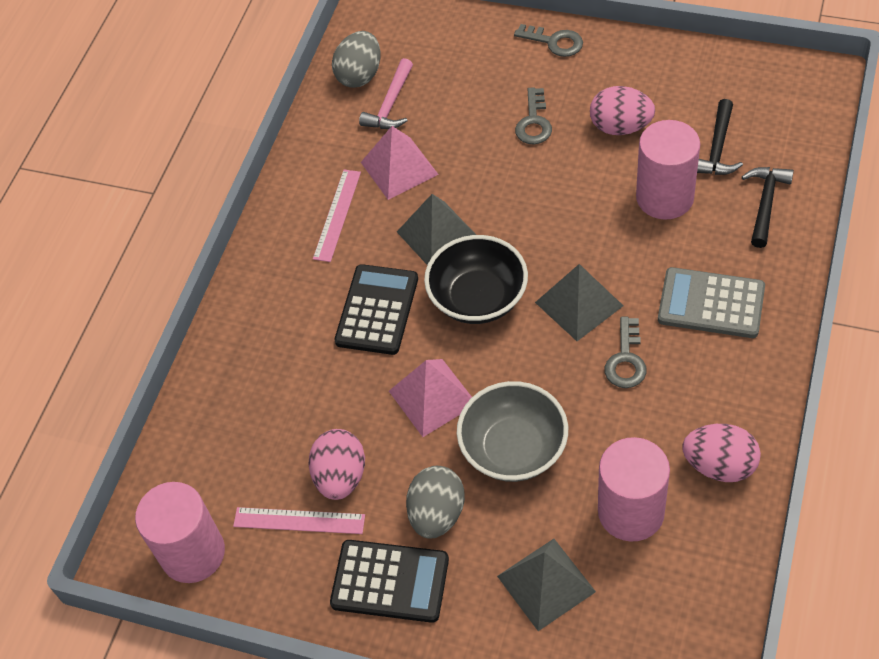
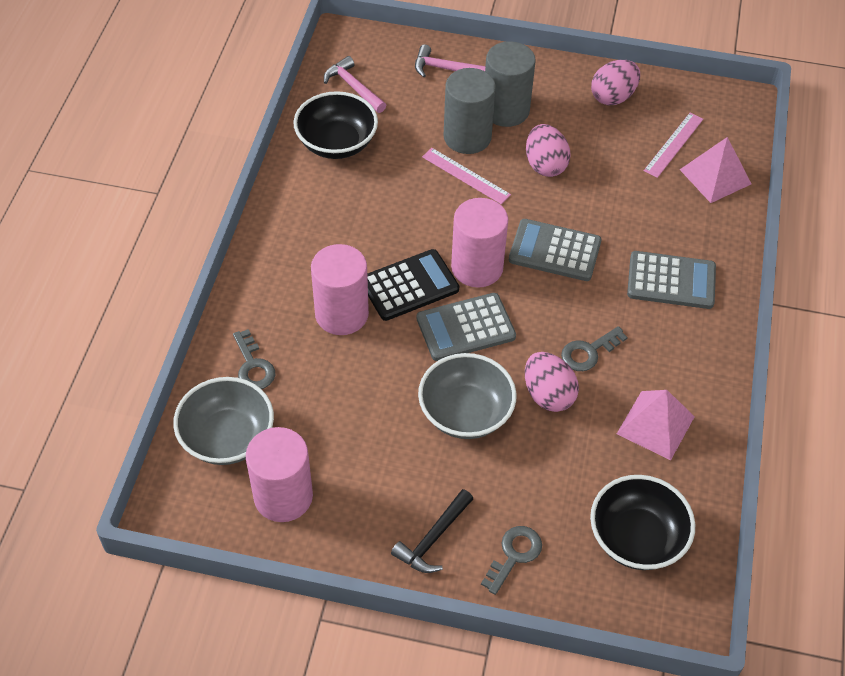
black bowl: [424,235,528,324] = 1 -> [293,91,378,159] [590,475,695,570] = 2
black calculator: [330,540,449,623] [334,264,418,355] = 2 -> [367,249,459,321] = 1
black hammer: [697,99,743,175] [742,167,794,248] = 2 -> [391,489,473,573] = 1
grey bowl: [457,381,568,482] = 1 -> [173,377,274,465] [418,353,517,439] = 2
grey calculator: [658,267,765,338] = 1 -> [417,293,516,361] [509,219,601,281] [627,251,716,309] = 3
grey cylinder: none = 0 -> [444,68,496,154] [485,41,536,127] = 2
grey egg: [332,31,381,88] [406,466,465,538] = 2 -> none = 0
grey pyramid: [397,194,476,265] [497,539,596,631] [535,264,623,341] = 3 -> none = 0
pink hammer: [359,58,413,129] = 1 -> [324,56,386,113] [415,44,485,77] = 2

